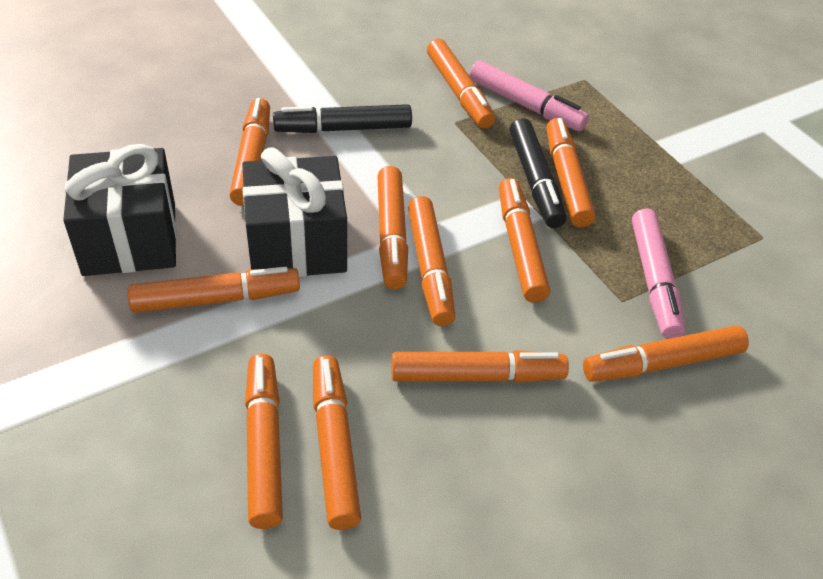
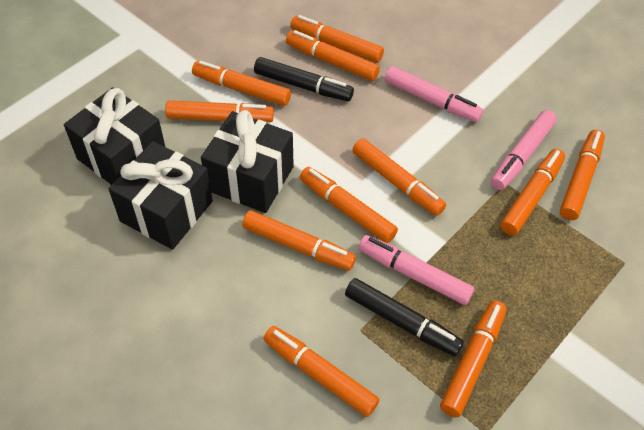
black gift: [63,144,177,276] [242,147,347,277] = 2 -> [64,88,165,185] [109,141,213,250] [201,110,294,213] = 3
pink marker: [469,60,589,131] [632,208,685,339] = 2 -> [359,235,475,305] [385,66,483,122] [491,110,557,190] = 3

